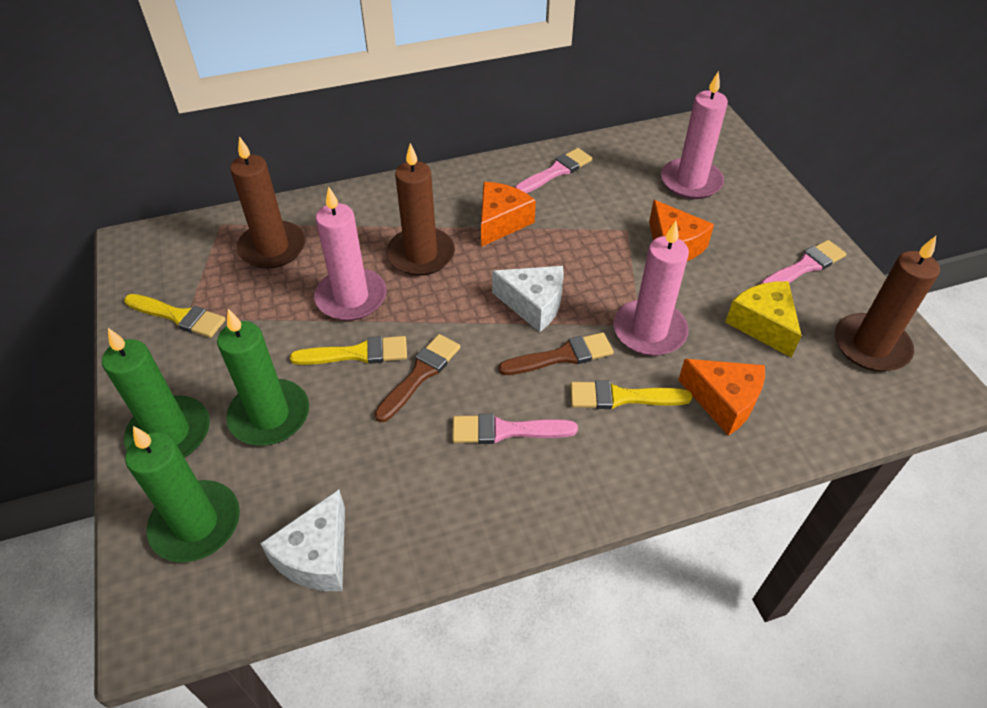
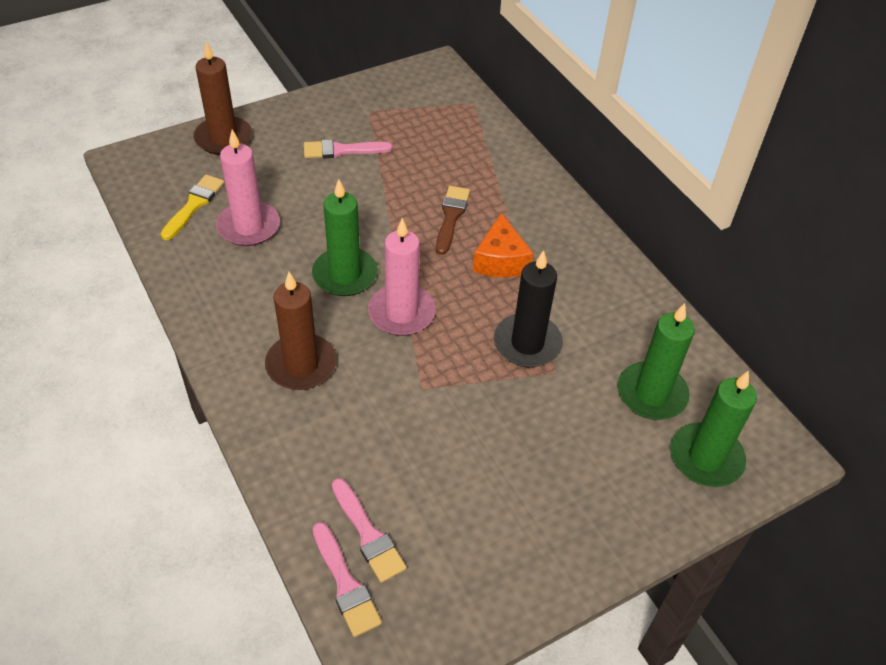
black candle: none = 0 -> [494,250,563,367] = 1
brown brush: [374,334,460,422] [499,332,614,375] = 2 -> [436,186,470,255] = 1
brown candle: [230,136,306,269] [387,143,455,276] [835,236,940,371] = 3 -> [194,41,252,155] [265,272,337,390] = 2
orange cheese: [481,182,536,247] [649,200,714,261] [678,359,765,436] = 3 -> [473,213,533,277] = 1
pink candle: [314,186,387,321] [613,221,689,356] [661,71,728,199] = 3 -> [216,130,280,246] [368,218,436,336] = 2
white cheese: [260,489,345,591] [492,266,564,332] = 2 -> none = 0
yellow brush: [124,294,226,338] [290,336,407,365] [570,380,693,409] = 3 -> [160,175,224,240] = 1
yellow cheese: [725,281,802,357] = 1 -> none = 0

